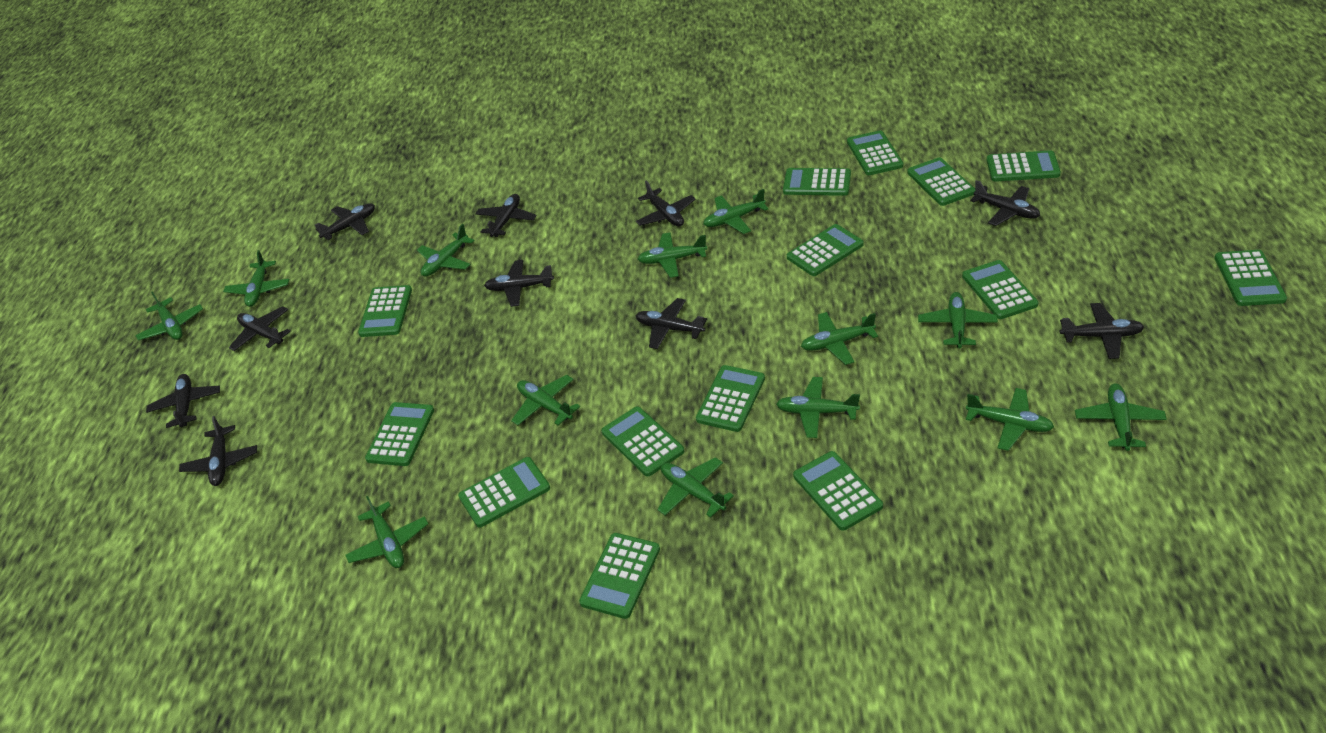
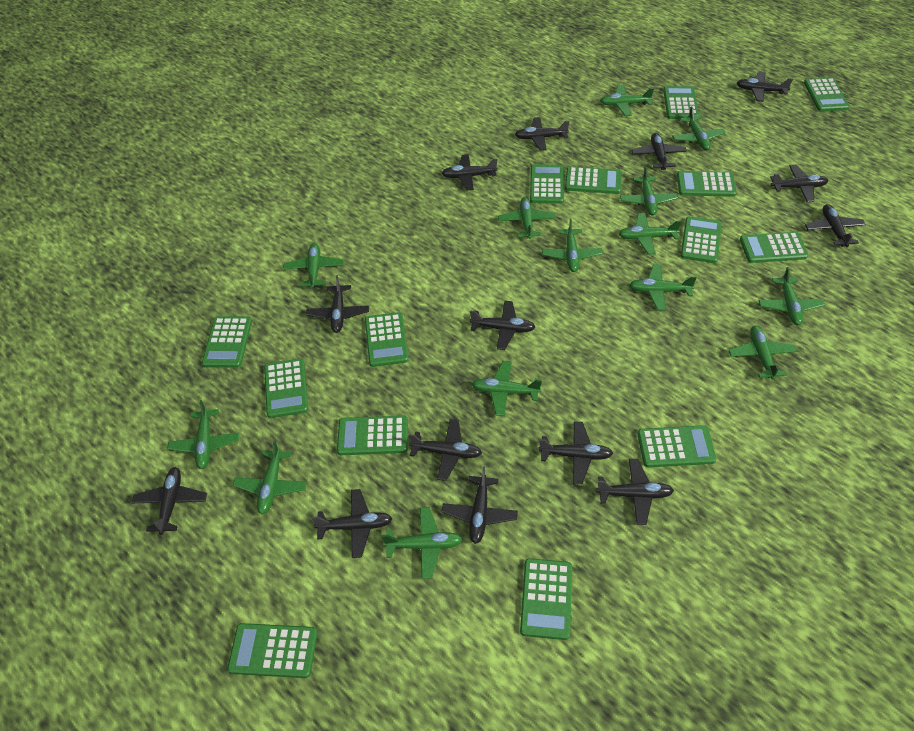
black plane: [146,374,220,428] [179,416,257,486] [229,306,291,351] [315,203,375,240] [475,194,537,237] [484,260,554,307] [636,181,696,227] [636,298,707,349] [970,180,1040,226] [1060,303,1144,359] = 10 -> [132,467,207,535] [306,275,369,333] [312,489,393,558] [408,419,482,481] [441,467,518,544] [442,154,498,190] [470,301,535,350] [515,117,570,151] [539,421,613,484] [596,459,674,525] [632,133,687,170] [737,72,793,102] [770,165,829,202] [805,204,866,247] = 14
green plane: [135,291,203,340] [223,250,290,307] [345,496,428,568] [417,224,475,277] [511,375,580,425] [638,232,707,278] [657,457,734,518] [703,189,769,234] [776,377,860,438] [801,312,878,365] [918,292,998,348] [966,388,1054,451] [1075,383,1167,451] = 13 -> [168,400,239,469] [233,440,307,515] [283,243,344,289] [382,507,463,579] [472,361,542,416] [498,197,556,239] [542,218,603,272] [600,85,654,116] [619,213,681,255] [620,166,678,216] [629,264,697,310] [672,106,726,150] [728,326,797,380] [758,267,825,325] = 14

